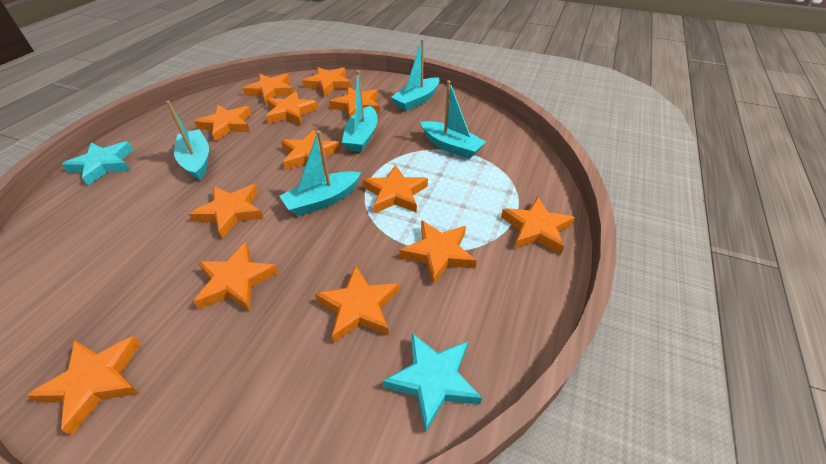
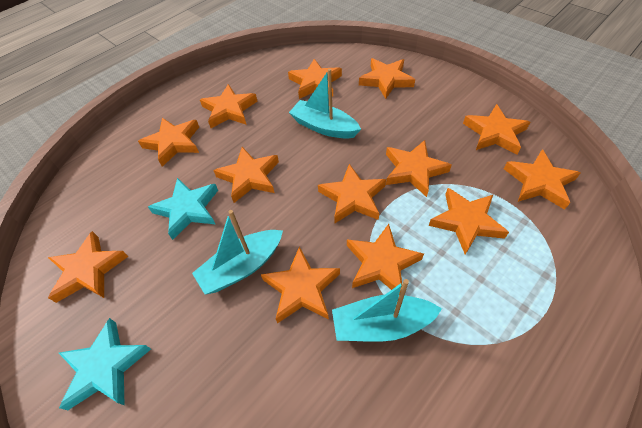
turquoise boat: [166,101,209,180] [279,131,361,216] [342,70,378,152] [391,39,439,111] [421,80,486,159] = 5 -> [192,210,283,295] [289,69,361,139] [332,279,442,342] = 3

